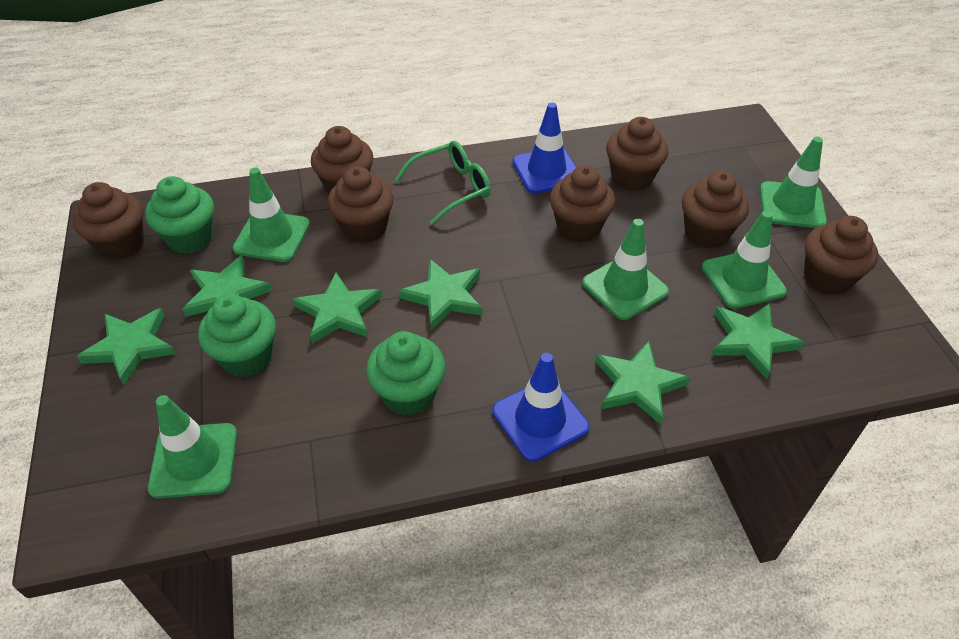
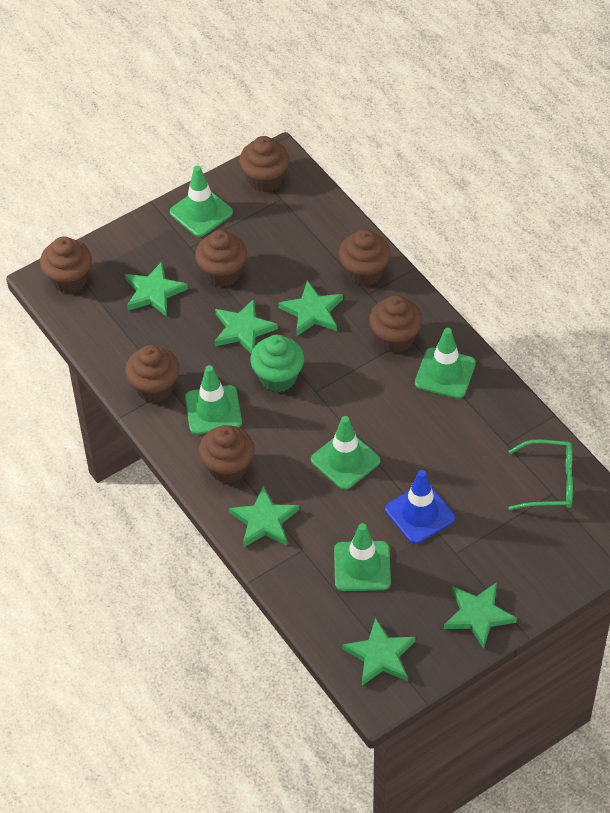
blue traffic cone: [492,353,589,462] [512,103,577,193] = 2 -> [385,470,455,544] = 1
green cupcake: [145,176,214,254] [198,294,276,377] [366,331,445,416] = 3 -> [250,335,304,392] = 1

